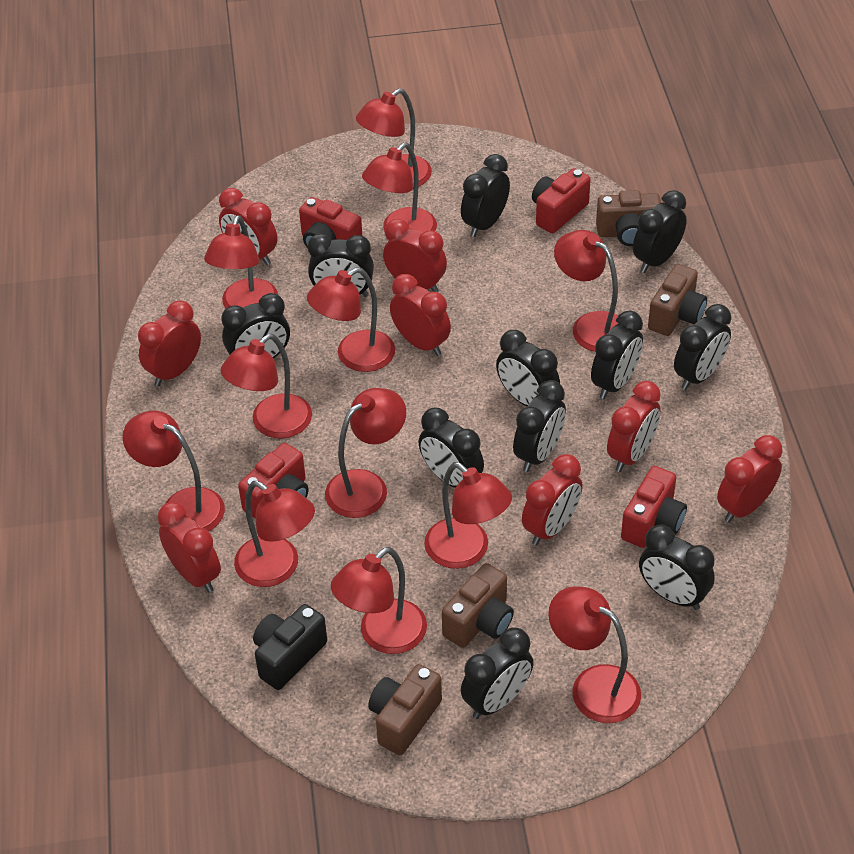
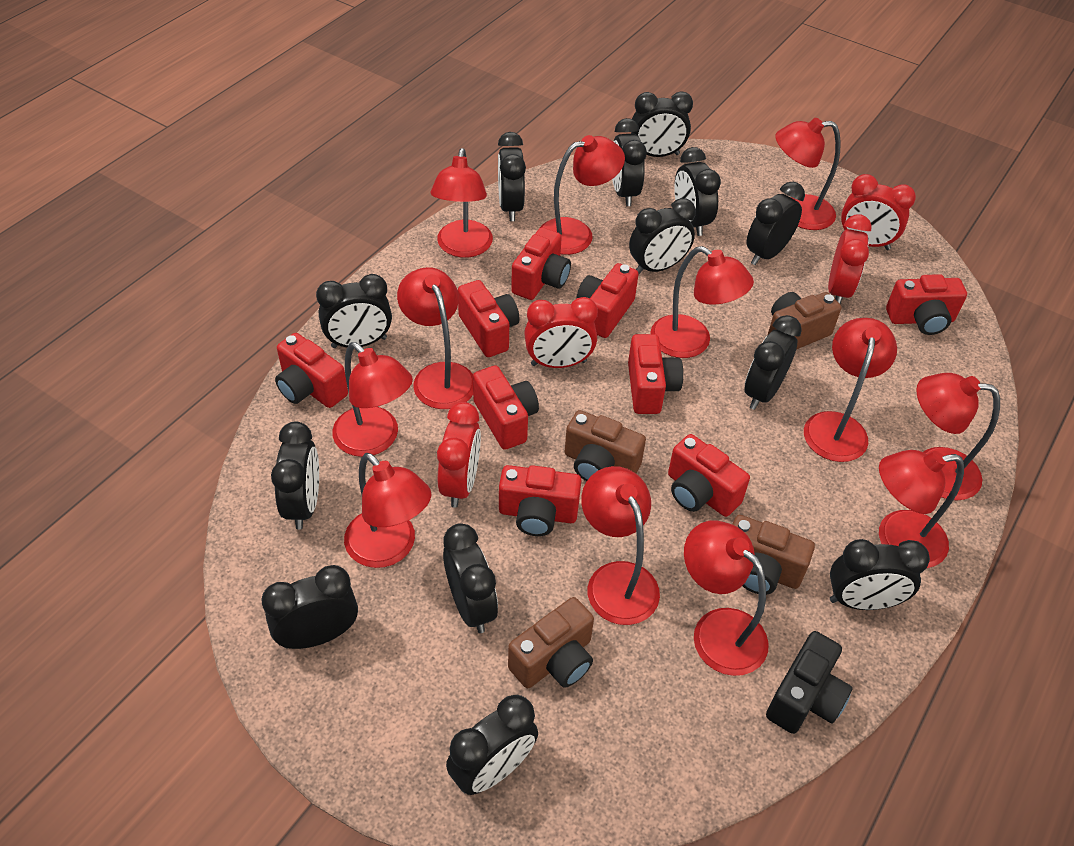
black clock: [221,293,290,358] [308,233,374,297] [419,408,484,488] [461,154,510,237] [461,627,534,719] [496,330,560,406] [513,380,566,472] [591,311,643,399] [633,190,687,273] [639,525,715,610] [674,304,731,390] = 11 -> [261,565,358,649] [271,421,319,530] [316,274,392,348] [443,523,498,633] [446,695,538,795] [498,132,526,221] [612,118,647,206] [629,198,696,275] [631,91,693,157] [674,147,721,236] [744,315,802,410] [747,182,805,265] [830,539,930,610] = 13
red camera: [238,443,308,519] [299,197,362,248] [532,168,591,233] [621,466,687,548] = 4 -> [275,333,348,408] [458,280,519,357] [473,365,539,450] [499,465,581,536] [511,227,571,300] [576,263,638,338] [628,334,683,414] [668,434,750,517] [886,274,967,335] = 9
red clock: [138,300,201,386] [157,502,221,593] [219,188,277,265] [383,219,447,292] [390,274,451,356] [522,454,582,546] [607,381,661,472] [717,435,783,523] = 8 -> [437,402,481,508] [524,297,598,368] [828,214,872,304] [841,174,916,250] = 4

